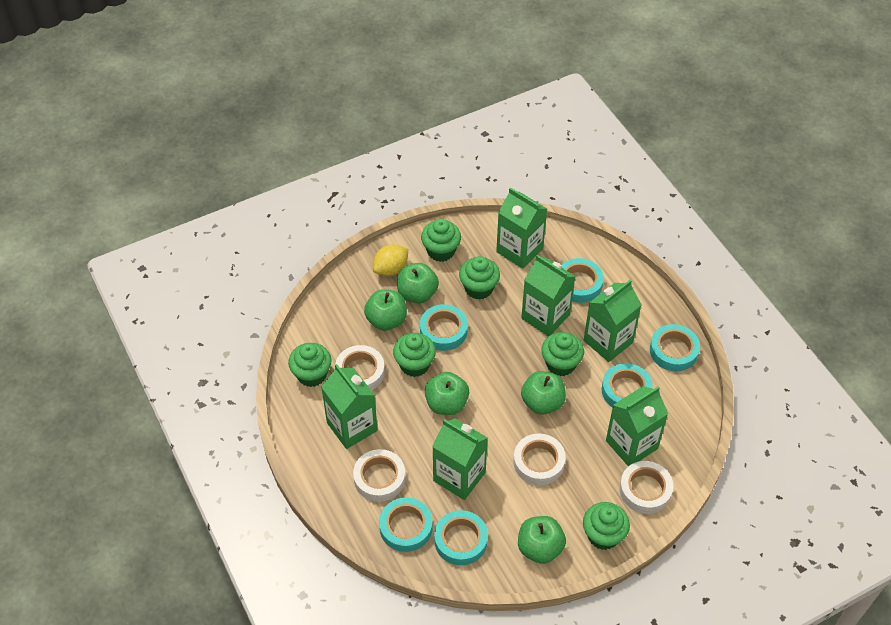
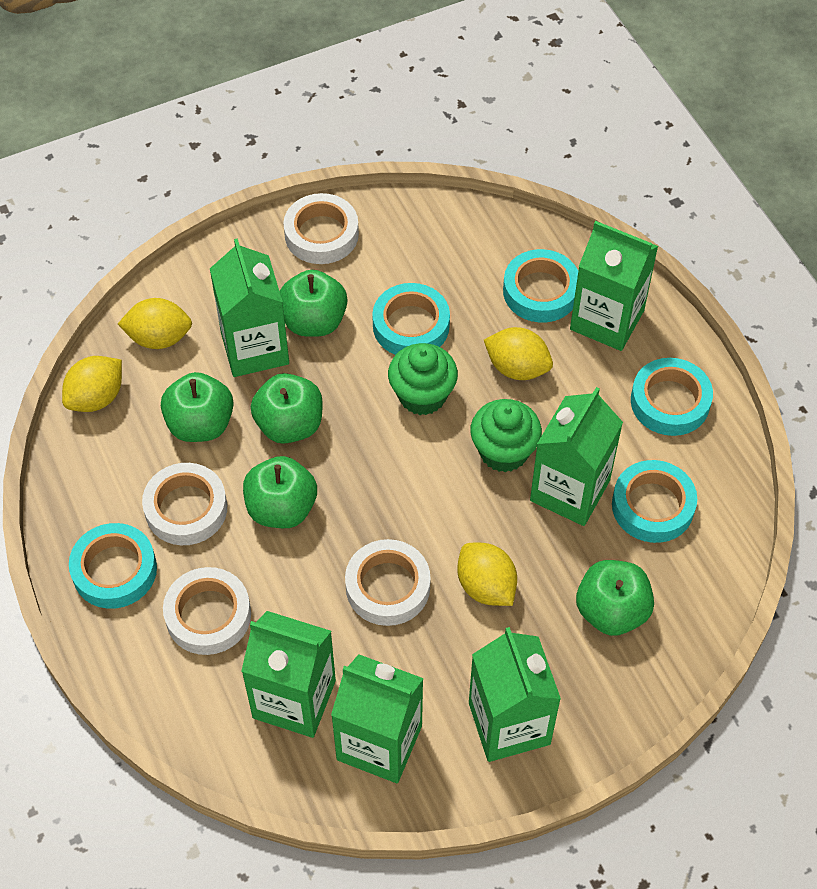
green cupcake: [288,343,331,387] [393,333,436,377] [421,219,461,262] [459,256,500,300] [541,332,584,376] [583,502,630,550] = 6 -> [388,343,458,415] [470,399,542,472] = 2
turquoise tape: [379,497,433,552] [420,304,468,351] [434,510,488,565] [562,258,604,303] [602,363,653,407] [650,324,700,371] = 6 -> [69,523,157,609] [372,283,450,355] [503,249,578,322] [612,460,697,543] [631,358,713,436] = 5
yellow lemon: [373,244,408,276] = 1 -> [62,356,122,412] [118,298,192,349] [458,543,517,606] [484,327,553,380] = 4

